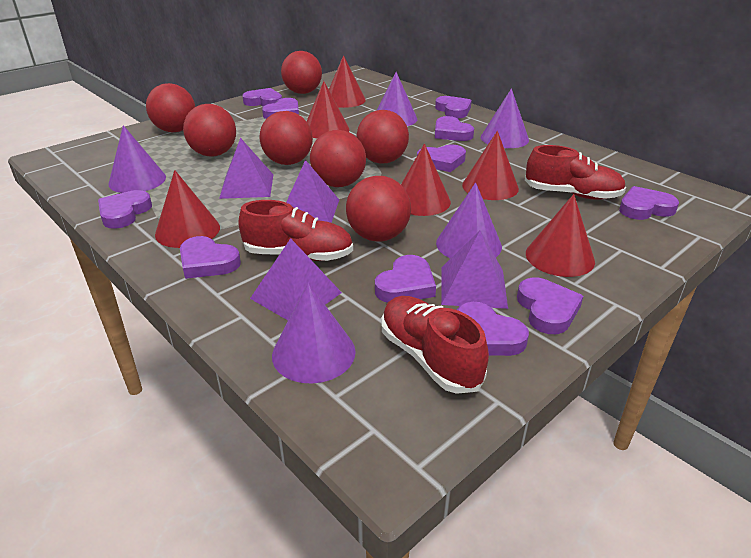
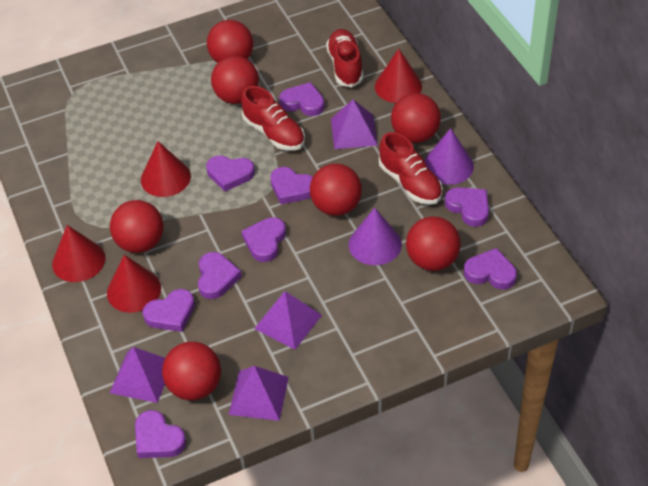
purple cone: [108,125,166,193] [272,283,356,384] [377,72,417,126] [436,182,502,259] [481,88,529,148] = 5 -> [349,208,402,265] [424,128,474,185] = 2
purple heart: [98,190,152,229] [180,236,241,279] [242,88,282,107] [262,98,299,119] [375,255,436,303] [417,145,466,172] [435,96,472,119] [435,116,474,141] [457,302,529,356] [517,277,583,334] [619,186,679,220] = 11 -> [135,410,186,458] [142,289,195,332] [198,252,242,299] [206,155,255,192] [242,217,286,262] [270,167,313,204] [279,82,325,116] [445,187,489,227] [464,248,517,289] = 9
red cone: [155,170,220,248] [306,81,349,139] [329,55,366,108] [401,144,451,216] [462,131,519,200] [526,194,595,277] = 6 -> [52,225,105,282] [107,255,161,313] [141,141,191,197] [375,49,422,103] = 4

